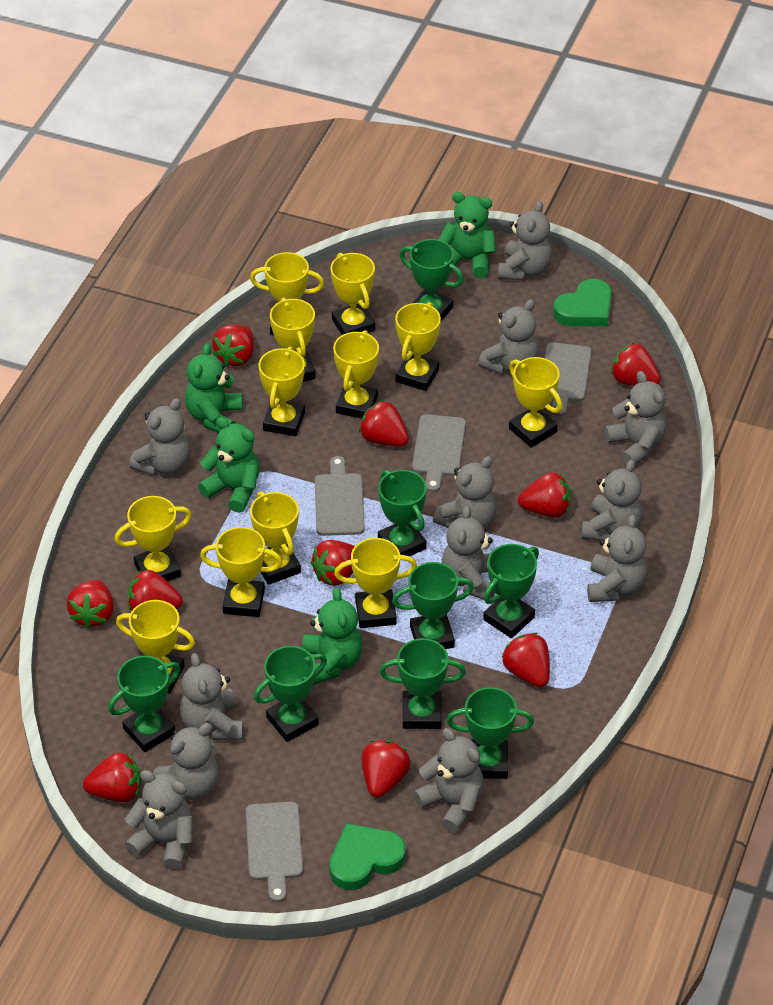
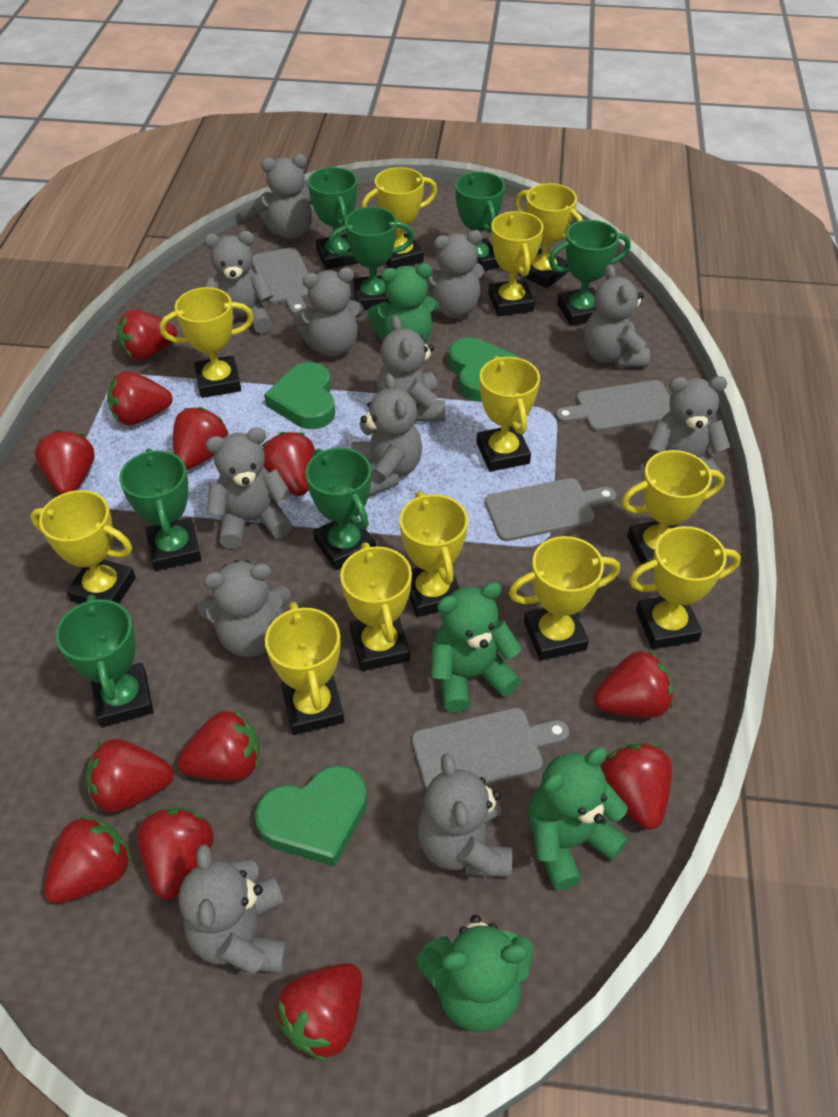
green heart: [329,823,406,890] [553,279,612,326] = 2 -> [255,765,367,867] [264,362,335,429] [449,338,518,402] = 3
green trophy: [108,656,181,752] [254,646,327,742] [378,470,427,556] [379,638,466,729] [392,562,474,649] [400,239,464,322] [446,687,534,779] [483,544,539,638] = 8 -> [56,595,153,727] [119,448,201,571] [305,448,376,570] [308,167,358,270] [329,207,415,310] [455,172,505,271] [548,220,631,326] = 7
red strawberry: [67,580,114,629] [83,752,141,802] [128,570,183,611] [212,325,254,367] [311,540,355,586] [359,400,409,447] [362,740,411,798] [502,633,550,687] [518,472,571,518] [611,343,661,386] = 10 -> [35,430,95,494] [44,815,132,904] [86,739,174,812] [107,371,173,425] [117,309,177,361] [137,807,214,900] [173,407,229,470] [178,709,260,781] [261,432,315,496] [276,963,362,1062] [594,650,673,718] [600,743,672,829] = 12

